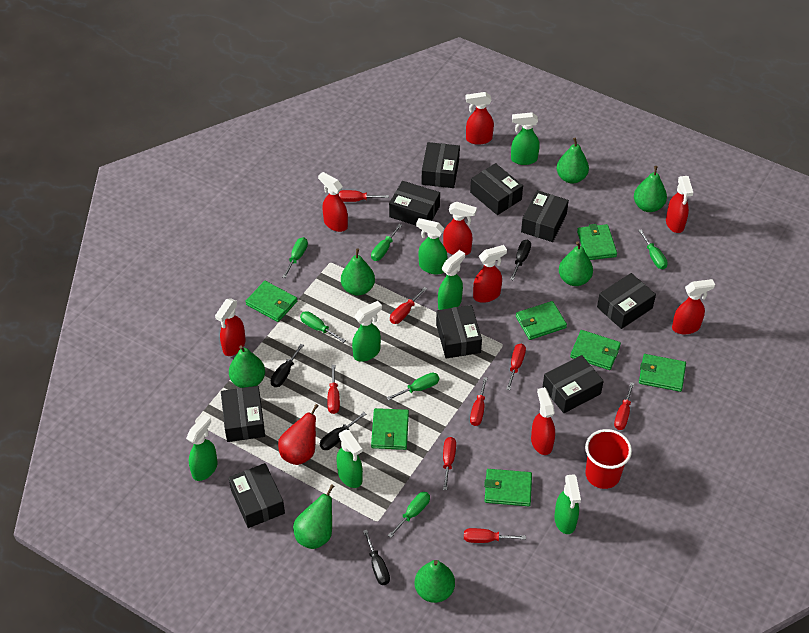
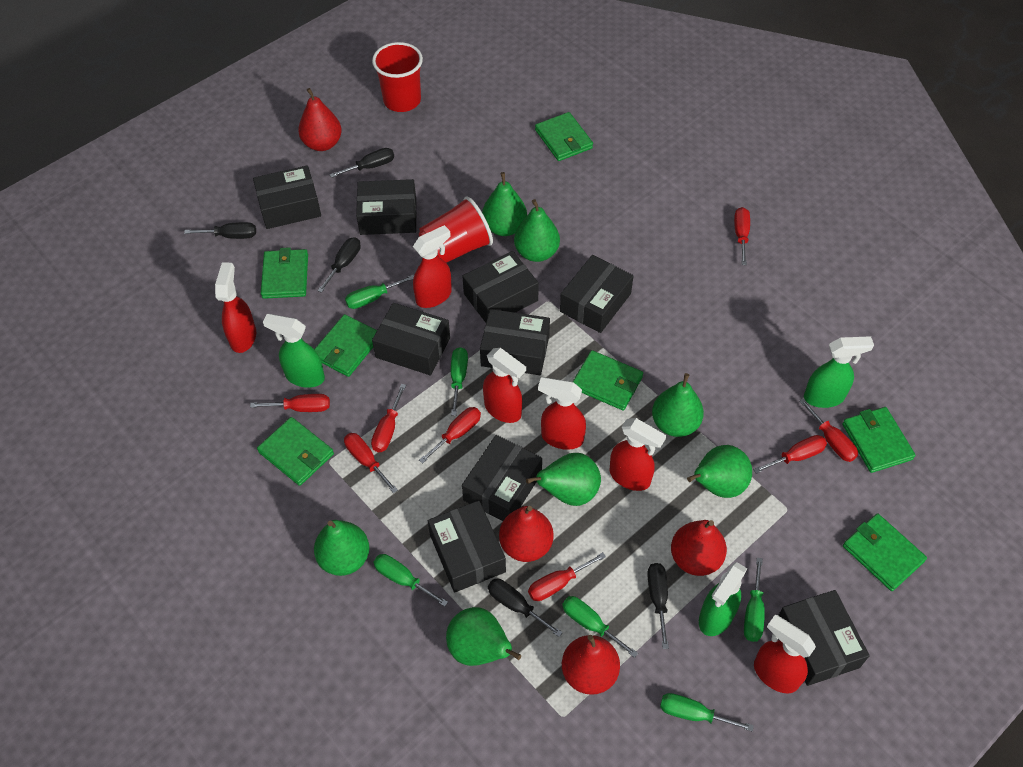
black screwdriver: [271,344,304,387] [320,412,366,450] [363,530,390,585] [510,240,531,281] = 4 -> [184,222,256,239] [317,237,361,293] [330,148,394,178] [488,579,563,637] [647,563,669,649] = 5
green spray bottle: [186,414,218,481] [337,429,363,488] [352,301,382,362] [416,218,448,274] [438,250,465,310] [511,112,540,165] [554,474,581,534] = 7 -> [263,314,325,388] [699,562,747,636] [804,336,874,408] = 3
red cup: [585,429,632,489] = 1 -> [372,42,423,112] [419,196,493,263] = 2
red pear: [278,404,319,465] = 1 -> [298,88,342,151] [499,506,554,562] [562,635,620,695] [671,520,727,576] = 4
red spray bottle: [215,298,246,356] [318,172,348,232] [443,201,477,255] [466,92,494,145] [473,245,507,303] [531,387,555,455] [666,176,693,233] [672,279,715,334] = 8 -> [215,262,256,353] [413,225,452,308] [483,348,526,423] [538,377,586,450] [610,418,666,491] [754,615,816,694] = 6

